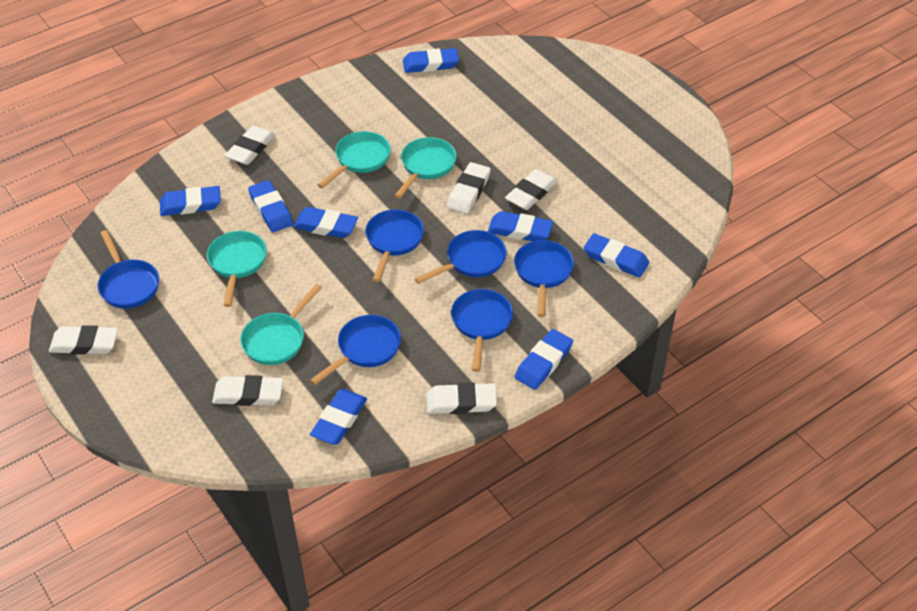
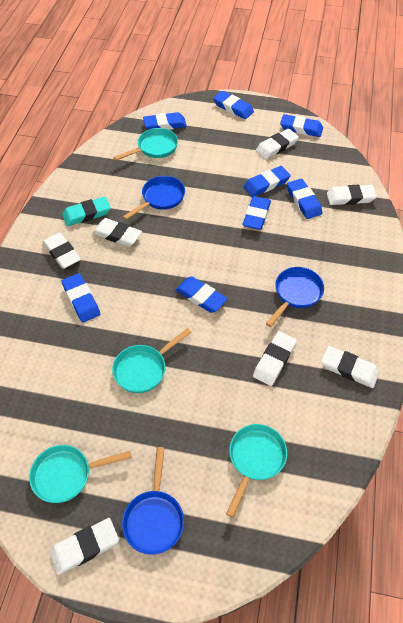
blue pan: [98,230,159,309] [310,315,401,385] [365,209,424,282] [415,230,507,284] [451,289,513,372] [514,240,574,317] = 6 -> [122,447,184,555] [123,176,185,220] [266,267,324,327] = 3
turquoise eraser: none = 0 -> [62,196,111,226] = 1
white eraser: [49,325,118,355] [212,375,283,406] [225,125,275,165] [426,383,497,414] [447,162,491,214] [505,169,557,210] = 6 -> [43,233,81,269] [49,518,119,575] [93,218,142,247] [253,331,297,386] [256,129,299,159] [321,346,380,388] [327,185,377,205] = 7

